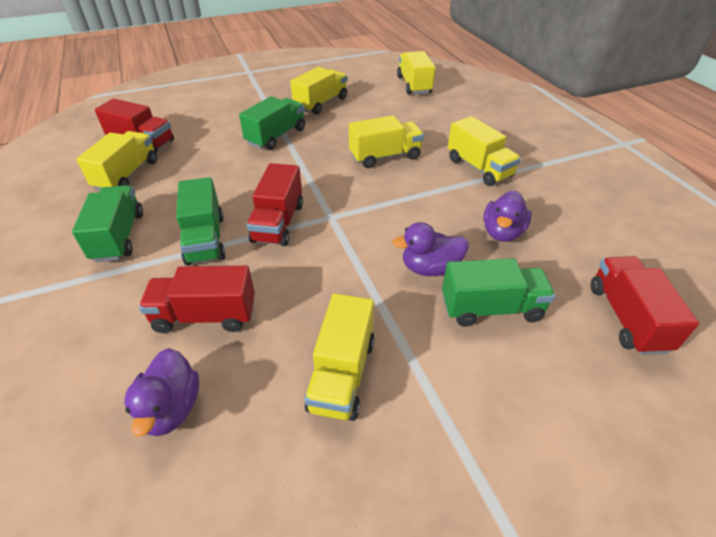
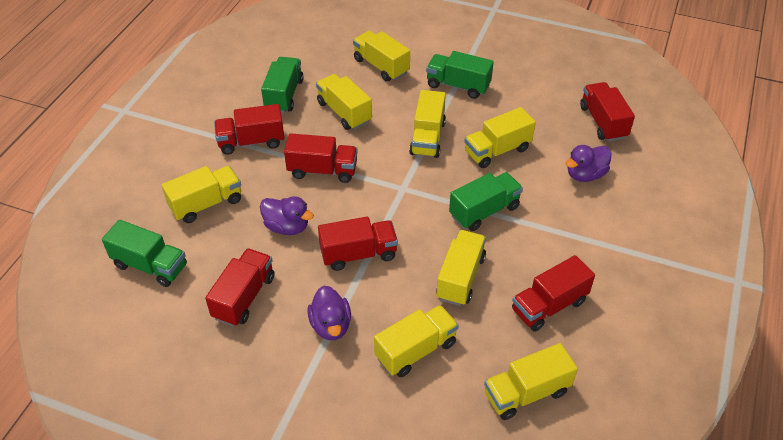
red truck: [95,99,174,153] [139,266,255,333] [247,163,303,246] [591,256,699,355] = 4 -> [205,248,275,327] [214,104,284,155] [284,133,358,183] [318,216,398,271] [512,255,595,332] [580,82,635,141] = 6
yellow truck: [76,131,158,190] [290,67,347,115] [304,293,375,421] [349,115,424,168] [397,51,435,95] [448,116,521,186] = 6 -> [162,166,241,223] [316,74,372,130] [353,31,410,82] [374,305,459,377] [409,90,446,158] [436,230,486,306] [464,107,536,168] [484,343,578,420] = 8

